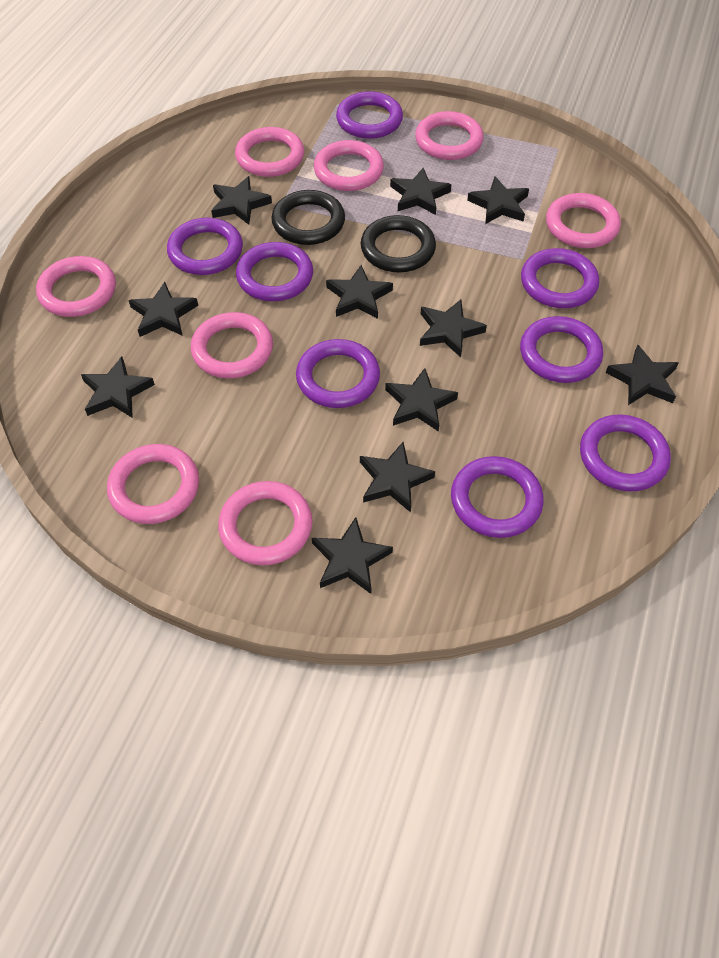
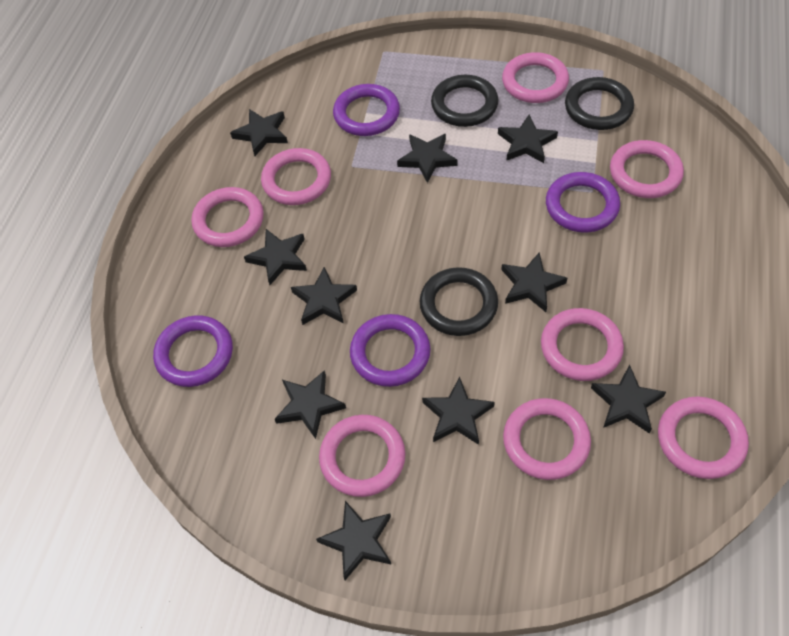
black ring: [271,190,345,245] [361,215,436,273] = 2 -> [419,267,498,336] [431,75,499,127] [565,77,634,130] = 3
black star: [81,357,155,418] [129,282,198,337] [211,176,272,225] [312,517,393,594] [326,265,393,319] [360,442,435,513] [385,368,458,432] [390,168,451,215] [420,299,487,358] [467,177,529,224] [606,345,679,405] = 11 -> [230,109,288,156] [244,229,307,285] [275,370,346,439] [291,267,357,325] [316,501,391,580] [397,134,458,183] [422,377,495,445] [498,114,558,163] [501,252,567,312] [591,365,666,434] = 10
purple ring: [167,218,243,275] [236,242,313,301] [296,339,380,408] [336,91,403,139] [451,456,544,538] [520,316,603,383] [521,248,599,308] [580,414,671,491] = 8 -> [153,315,233,387] [333,84,400,136] [350,314,430,387] [546,172,620,233] = 4

